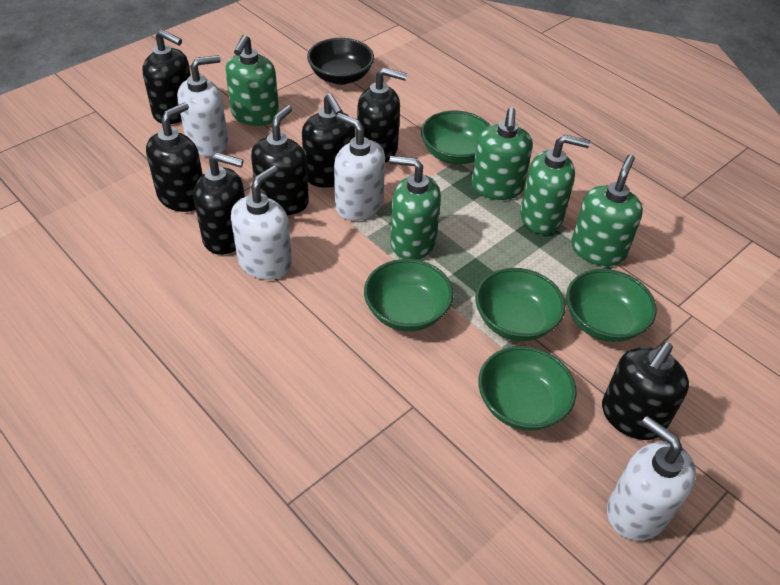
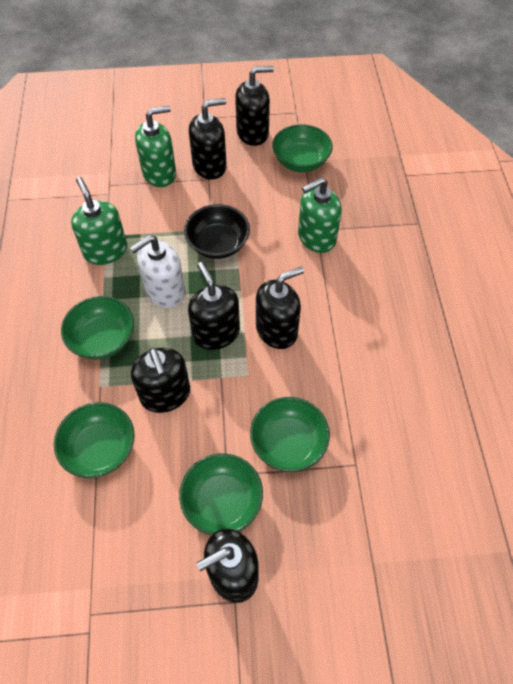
black soap dispenser: [143,30,191,124] [146,102,203,212] [194,152,245,255] [251,105,309,215] [302,94,355,188] [357,67,407,163] [602,342,689,440] = 7 -> [131,348,190,413] [188,262,240,350] [189,98,227,179] [196,529,259,603] [235,66,274,146] [256,267,304,349] = 6
green soap dispenser: [225,35,279,126] [389,156,441,260] [472,108,533,200] [520,135,590,234] [571,154,643,266] = 5 -> [71,177,127,265] [135,106,176,187] [298,177,342,253] = 3
white soap dispenser: [177,55,228,156] [231,166,292,280] [334,113,385,221] [607,416,696,540] = 4 -> [130,235,185,308] = 1

